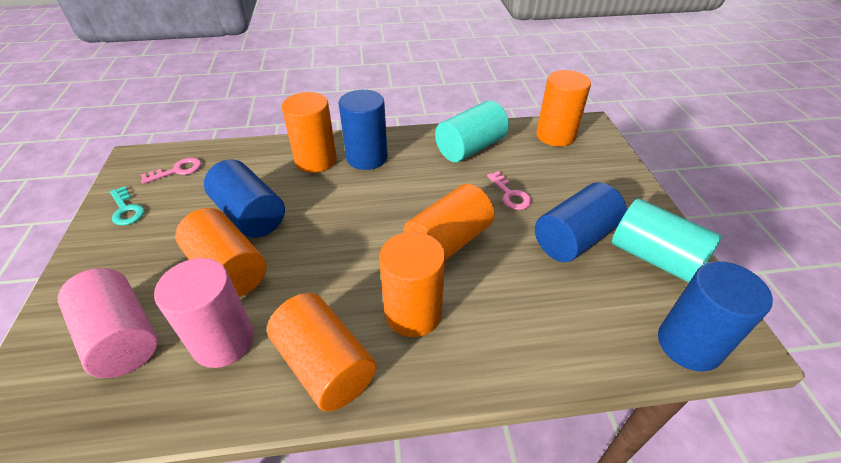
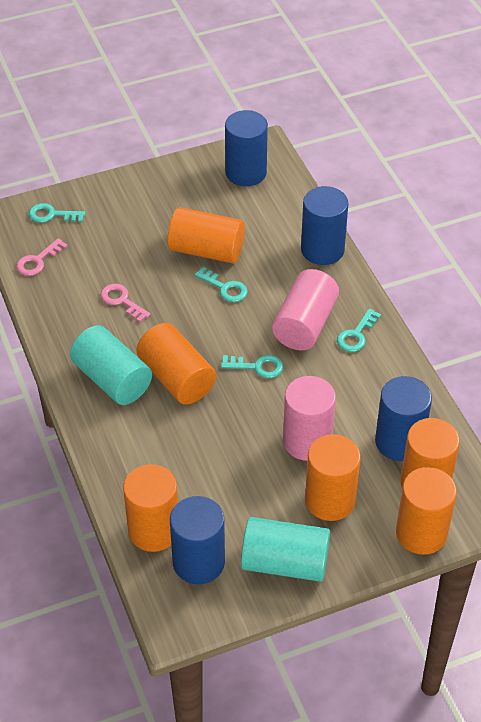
turquoise key: [110,186,144,226] = 1 -> [29,203,86,223] [194,266,248,302] [221,355,284,378] [337,308,381,352] = 4

